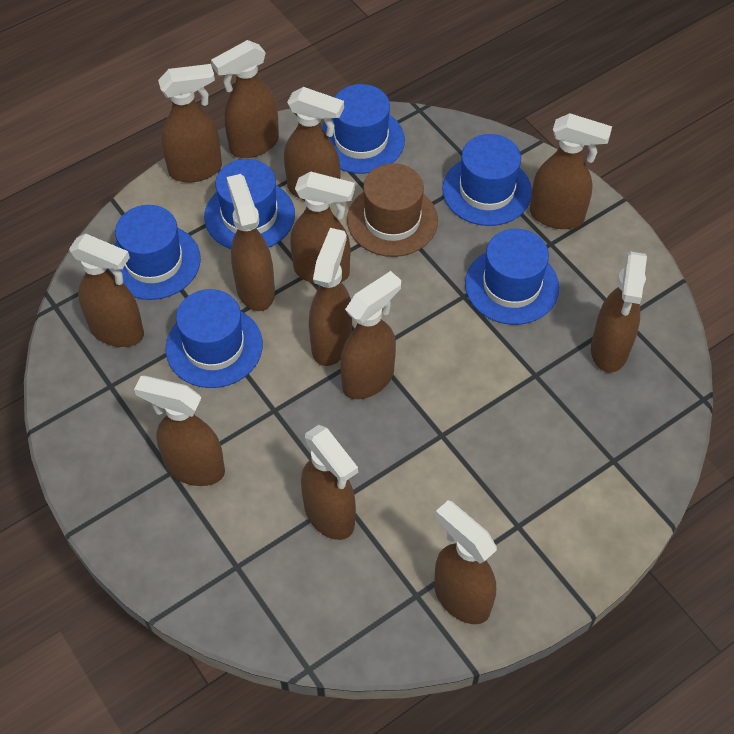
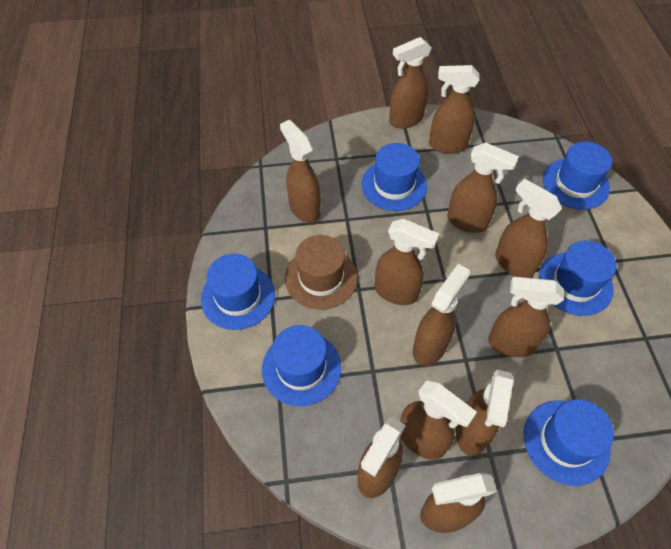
brown spray bottle: [69,234,144,347] [134,376,225,486] [158,64,222,183] [211,40,279,158] [227,174,275,311] [284,87,344,201] [290,171,355,284] [301,425,358,540] [309,228,352,366] [340,271,401,399] [434,500,497,624] [530,113,612,229] [591,251,647,373] = 13 -> [280,120,321,223] [358,417,406,498] [375,219,439,305] [389,37,432,129] [400,380,477,460] [413,264,470,366] [420,473,497,533] [429,65,480,154] [447,143,519,233] [456,369,513,456] [488,277,564,357] [495,179,562,278] = 12

